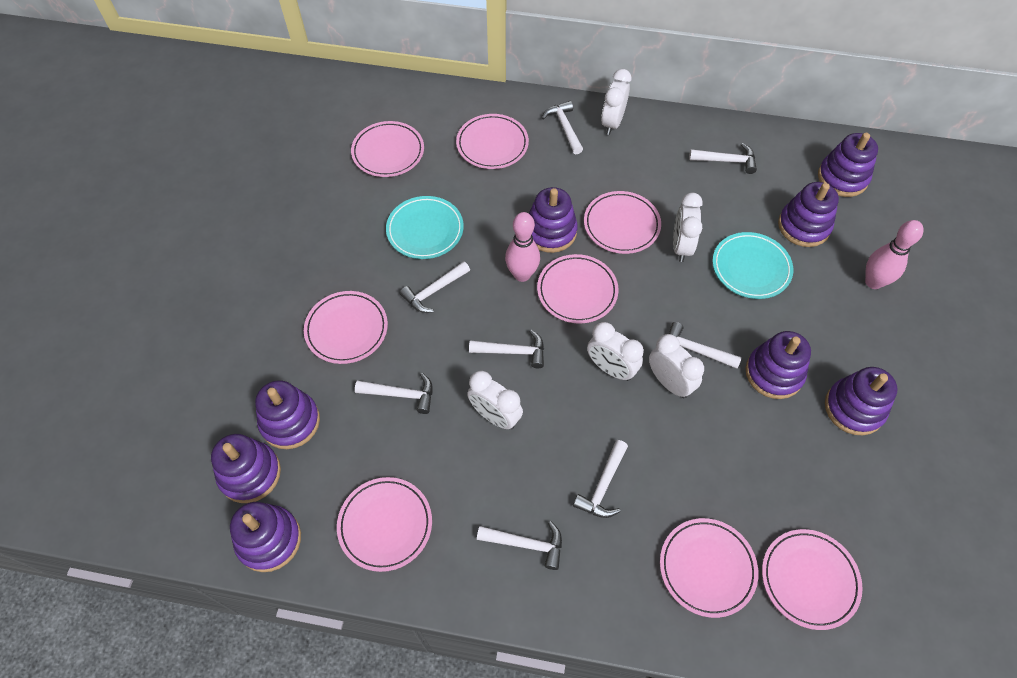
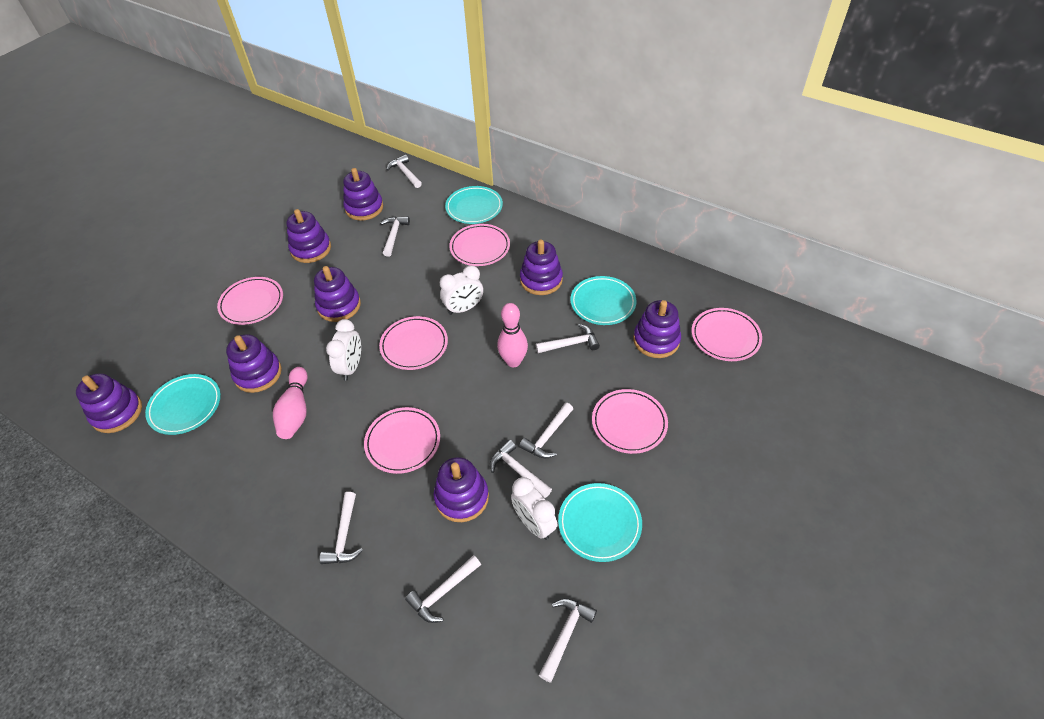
pink plate: [304,291,388,364] [337,477,432,572] [351,121,424,177] [456,114,529,169] [537,254,618,324] [584,191,661,254] [660,518,758,618] [762,529,863,630] = 8 -> [217,277,283,325] [364,407,440,474] [379,316,448,370] [449,224,510,266] [592,389,668,454] [692,308,762,361] = 6
turquoise plate: [386,196,464,259] [712,232,793,299] = 2 -> [145,374,221,435] [445,186,503,224] [558,483,642,562] [570,276,637,325] = 4
white clock: [467,371,523,429] [587,322,644,381] [601,69,632,135] [649,334,704,398] [673,193,703,262] = 5 -> [326,319,361,381] [440,265,483,315] [511,477,557,540] = 3

